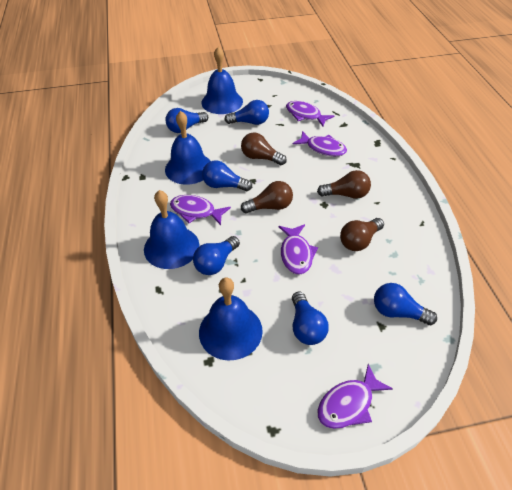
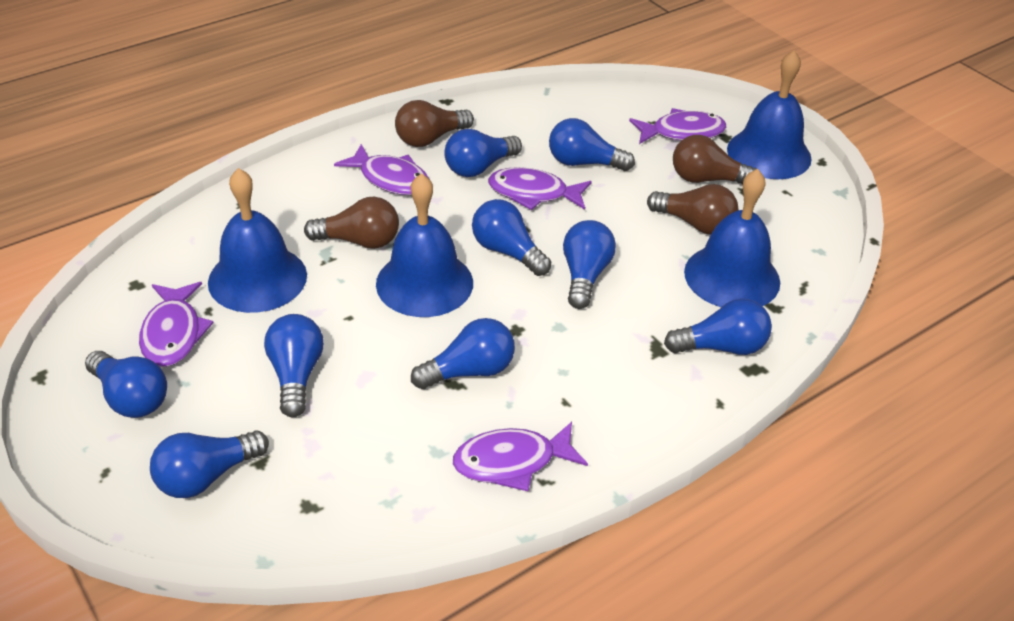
blue light bulb: [166,108,208,133] [193,236,240,275] [202,160,252,191] [224,100,269,125] [292,292,329,345] [374,283,437,325] = 6 -> [85,351,167,418] [150,430,269,498] [264,314,324,417] [411,318,515,389] [444,129,522,177] [472,199,551,276] [549,118,635,171] [563,220,616,309] [664,299,772,355] = 9

